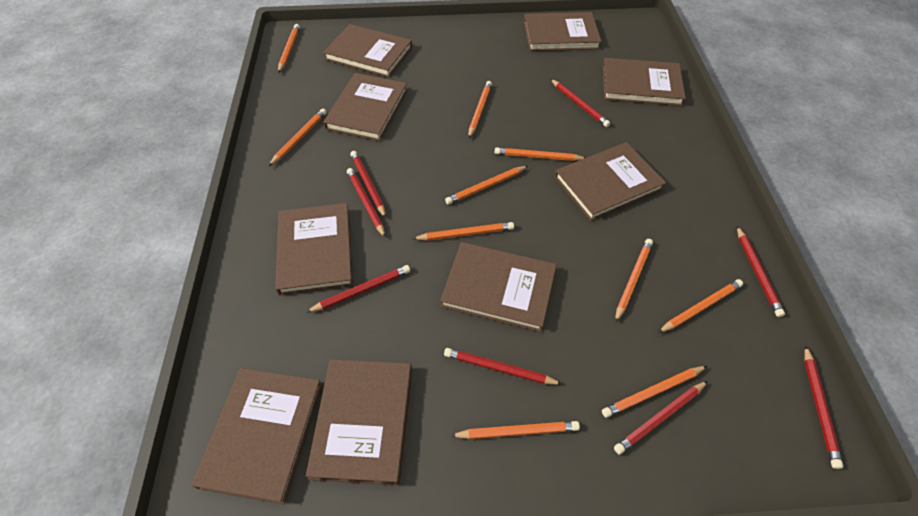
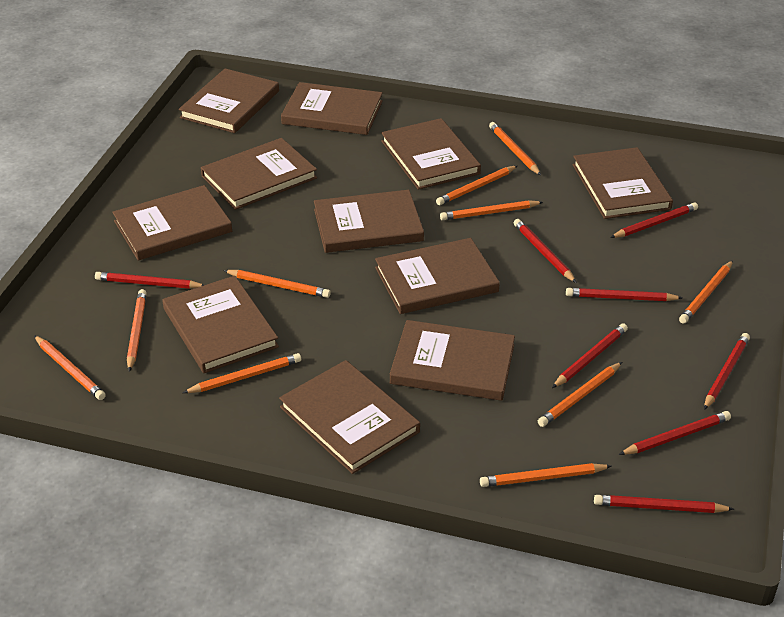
brown book: [192,368,322,504] [275,203,353,296] [306,359,412,485] [323,24,412,78] [323,73,408,141] [440,242,557,332] [524,12,602,51] [554,142,666,221] [603,58,686,106] = 9 -> [113,185,232,261] [162,276,279,373] [179,68,279,133] [201,138,317,210] [279,360,420,474] [281,82,383,135] [314,190,424,253] [375,238,500,314] [381,118,481,190] [390,320,515,401] [573,147,673,219] = 11

